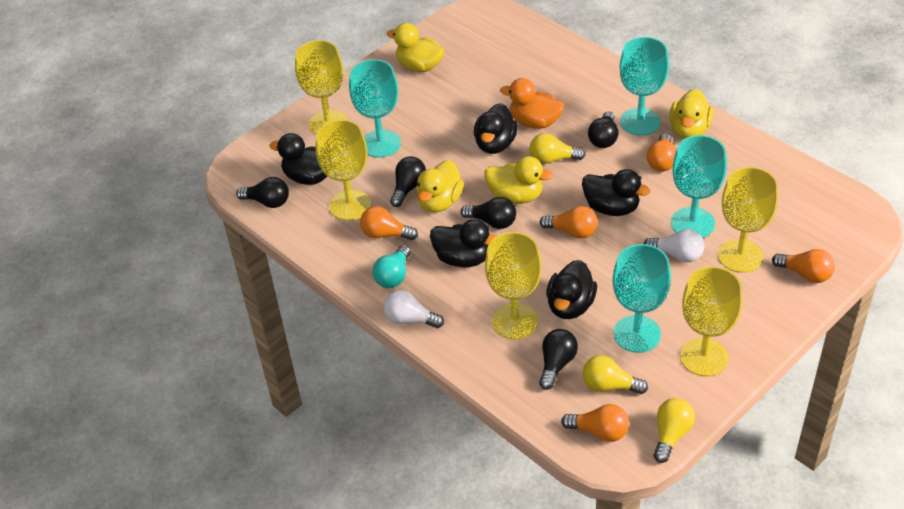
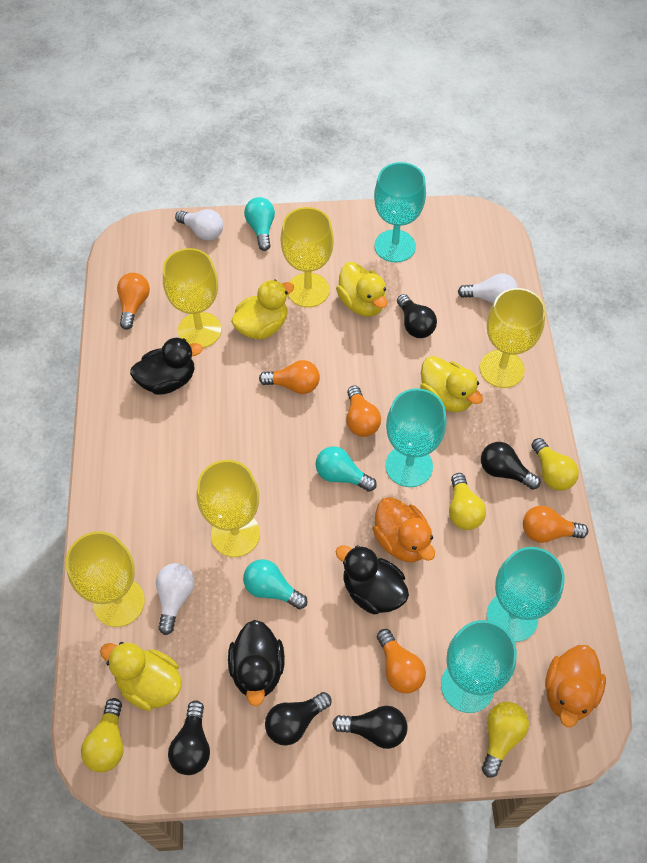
black duck: [269,133,327,185] [430,219,497,267] [474,103,518,154] [546,260,597,319] [582,169,650,216] = 5 -> [130,338,203,395] [228,620,285,706] [336,545,409,614] = 3
orange duck: [500,78,564,129] = 1 -> [373,497,435,562] [545,645,606,727] = 2
turquoise light bulb: [373,245,411,288] = 1 -> [243,559,308,609] [244,197,275,251] [316,446,377,492] = 3
white light bulb: [383,290,444,328] [644,229,704,262] = 2 -> [156,563,194,635] [175,209,223,241] [458,274,518,303] = 3
yellow light bulb: [530,133,585,164] [582,355,648,394] [654,398,695,463] = 3 -> [81,698,123,772] [449,473,486,530] [482,702,529,777] [531,438,579,491] = 4

